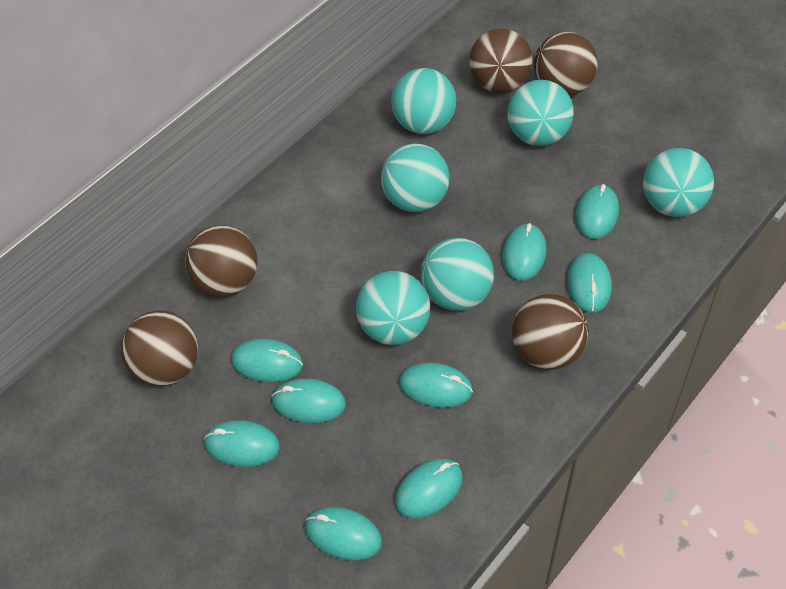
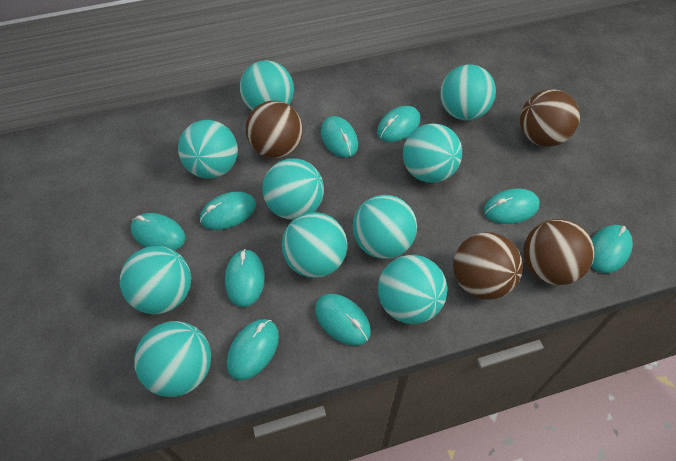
brown ball: [121,311,198,386] [185,225,258,297] [469,29,533,93] [512,294,589,370] [534,32,598,96] = 5 -> [246,101,303,158] [453,232,523,300] [520,89,580,147] [523,219,594,285] = 4
turquoise ball: [356,271,430,345] [381,143,450,212] [391,68,456,134] [421,238,494,311] [507,80,574,146] [643,148,714,217] = 6 -> [120,246,191,314] [134,321,211,397] [178,120,238,179] [240,60,294,111] [262,158,324,220] [282,212,347,278] [353,195,417,259] [378,255,447,324] [403,123,462,183] [440,64,496,120] = 10

